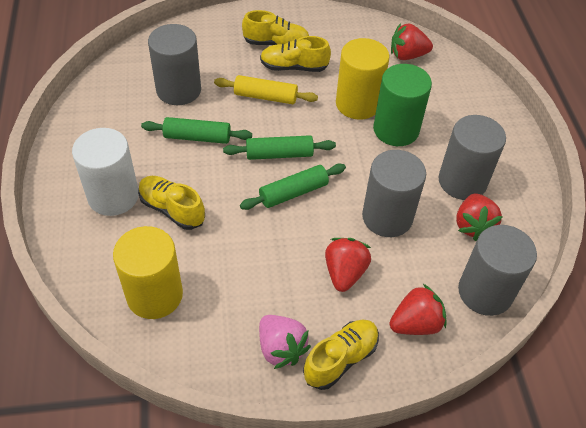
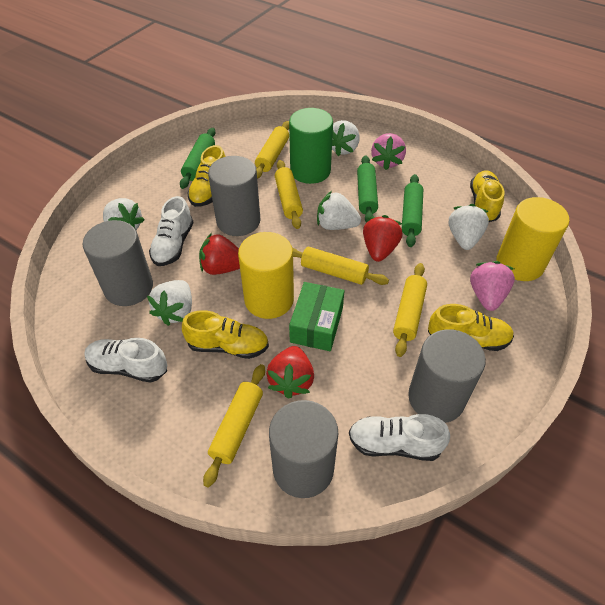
green box: none = 0 -> [289,282,345,351] = 1
pink strawberry: [259,315,311,369] = 1 -> [371,133,406,170] [470,261,515,311] = 2
red strawberry: [325,238,371,292] [390,284,447,335] [391,23,433,60] [456,193,503,241] = 4 -> [199,233,240,275] [266,346,314,399] [363,215,403,262] = 3
white cylinder: [72,128,139,216] = 1 -> none = 0
white shoe: none = 0 -> [84,338,167,382] [149,196,194,266] [349,414,450,461] = 3
white strawberry: none = 0 -> [103,198,145,230] [147,280,192,326] [317,191,361,230] [332,120,360,156] [449,204,489,250] = 5
yellow rolling pin: [214,75,318,104] = 1 -> [203,364,265,488] [255,121,289,179] [275,160,303,229] [292,247,389,285] [393,263,427,357] = 5

